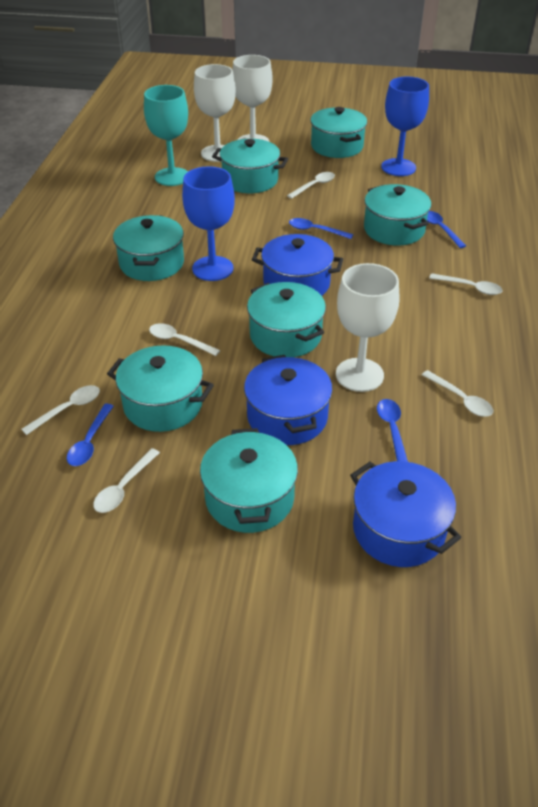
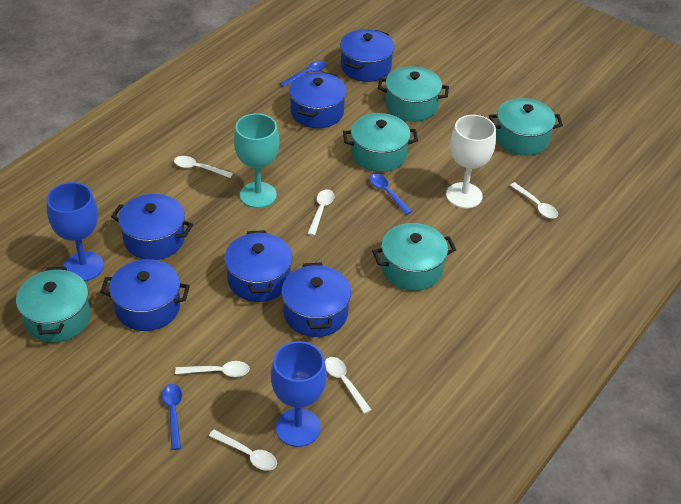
blue pot: [244,355,332,445] [252,234,343,296] [350,461,461,567] = 3 -> [100,259,190,331] [111,194,193,260] [224,230,292,302] [281,262,351,337] [289,72,347,128] [340,29,395,82] = 6
blue spoon: [67,404,114,466] [289,218,353,239] [377,399,408,462] [427,211,466,248] = 4 -> [161,384,182,450] [279,61,326,87] [369,174,412,215] = 3
turquoise pot: [107,345,214,432] [113,215,184,281] [200,428,298,533] [212,139,288,193] [247,282,326,357] [310,107,367,158] [364,184,431,246] = 7 -> [16,267,91,343] [343,113,418,172] [372,223,456,291] [378,66,449,122] [489,98,563,156] = 5
white goblet: [194,64,236,162] [232,55,273,141] [336,263,399,392] = 3 -> [446,115,496,208] = 1

